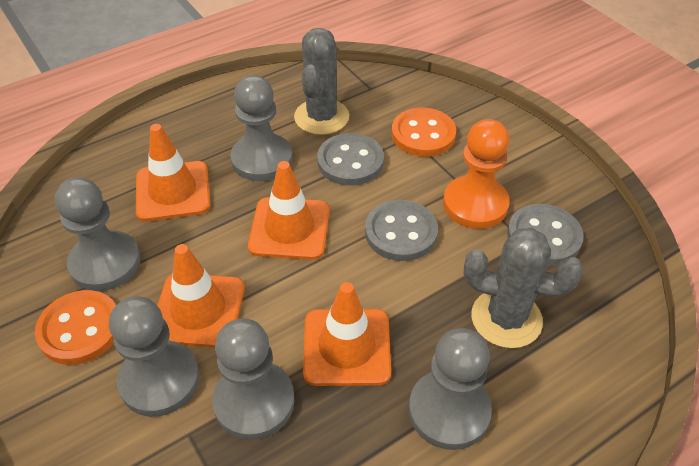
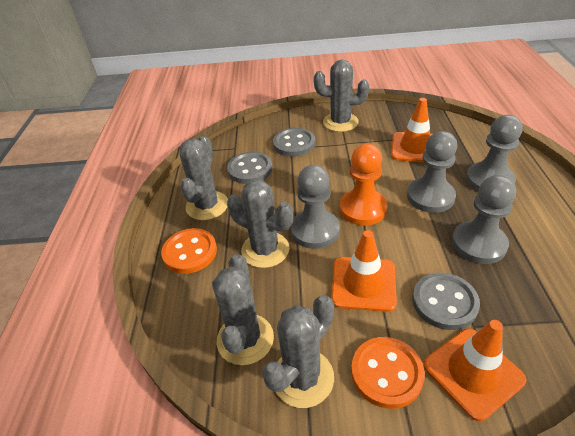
grey cactus: [294,28,349,135] [464,228,583,348] = 2 -> [180,135,228,220] [212,254,274,365] [227,179,293,268] [262,295,334,408] [314,60,369,132] = 5
grey pawn: [55,177,141,291] [109,296,200,417] [212,318,295,440] [230,75,293,181] [409,328,492,450] = 5 -> [291,165,340,249] [407,131,457,213] [452,175,516,264] [466,115,523,192] = 4
orange traffic cone: [136,124,211,221] [157,244,245,348] [248,161,330,260] [303,282,391,386] = 4 -> [331,230,397,312] [391,98,432,162] [423,320,526,421] = 3

